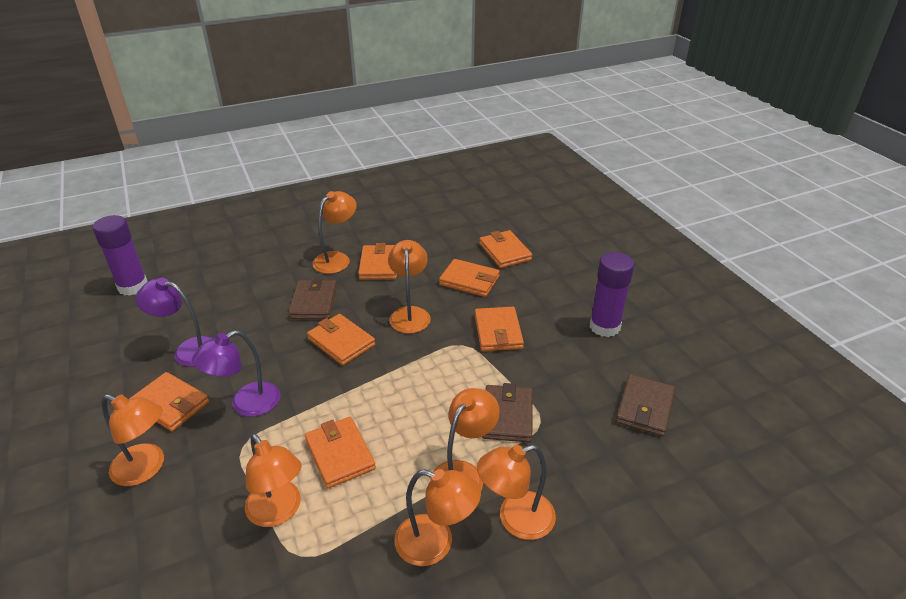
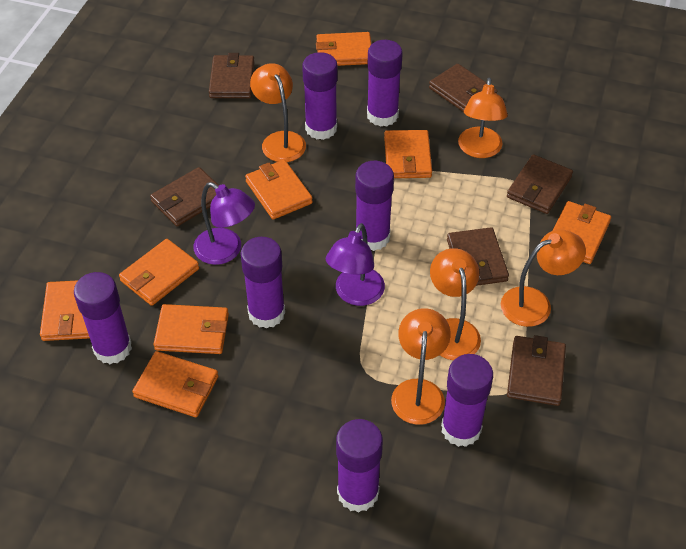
brown wallet: [288,278,337,319] [482,383,533,442] [616,374,675,437] = 3 -> [150,167,219,227] [209,53,254,98] [429,64,498,112] [447,227,509,286] [507,154,573,214] [507,335,566,406] = 6
orange lamp: [101,394,164,486] [245,433,302,527] [312,191,357,274] [388,240,431,334] [395,469,481,566] [430,388,500,490] [477,445,556,540] = 7 -> [250,63,306,162] [391,308,451,425] [430,248,481,360] [458,77,508,158] [501,229,586,327] = 5
orange wallet: [129,372,209,431] [305,417,376,488] [307,314,375,366] [358,243,397,280] [439,259,500,297] [475,307,524,351] [479,230,532,268] = 7 -> [40,280,90,341] [119,239,199,306] [132,351,218,417] [154,304,229,354] [245,160,313,220] [316,32,371,66] [384,130,432,178] [553,201,611,264] = 8
purple glue stick: [93,215,148,296] [590,252,634,337] = 2 -> [74,272,132,364] [240,237,285,329] [302,52,337,140] [336,419,383,513] [355,161,394,251] [367,40,403,127] [441,354,493,447] = 7

